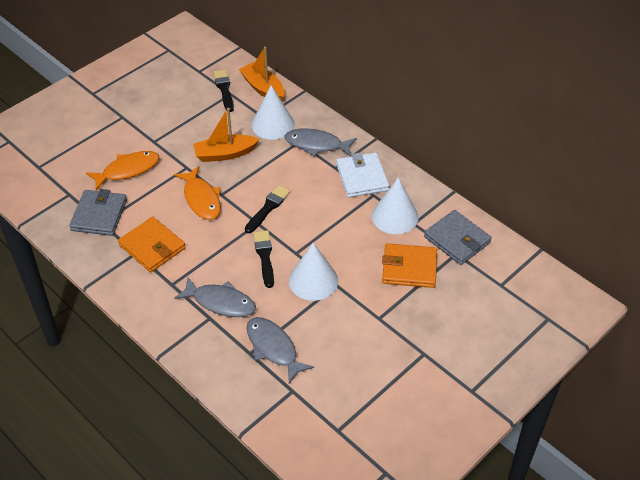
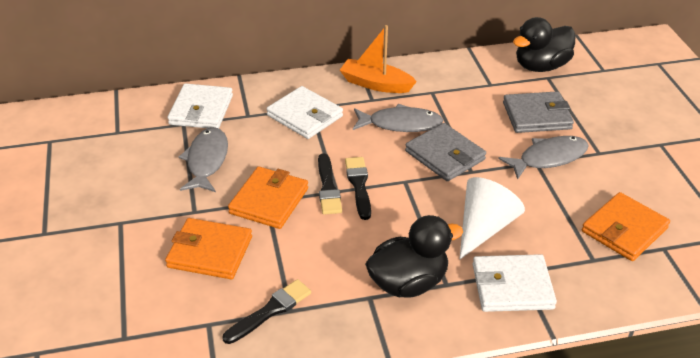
black duck: none = 0 -> [365,215,463,298] [513,17,576,72] = 2
orange boat: [193,108,259,162] [239,47,285,101] = 2 -> [340,25,417,93] = 1
orange fish: [86,151,159,190] [174,166,221,220] = 2 -> none = 0
orange wallet: [118,217,185,272] [382,243,437,288] = 2 -> [165,218,252,279] [228,167,308,229] [582,192,670,261] = 3
white cone: [251,85,295,140] [289,243,338,301] [372,177,418,234] = 3 -> [460,177,525,259] = 1
white wallet: [336,152,389,198] = 1 -> [167,83,233,128] [267,86,343,139] [473,254,557,312] = 3

